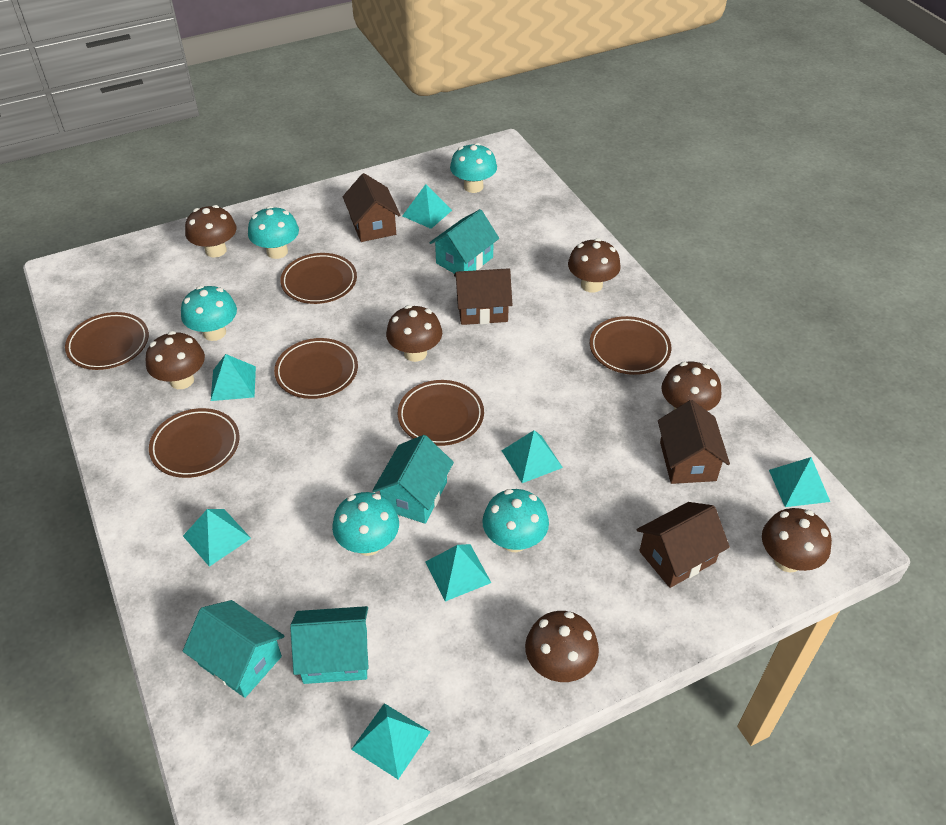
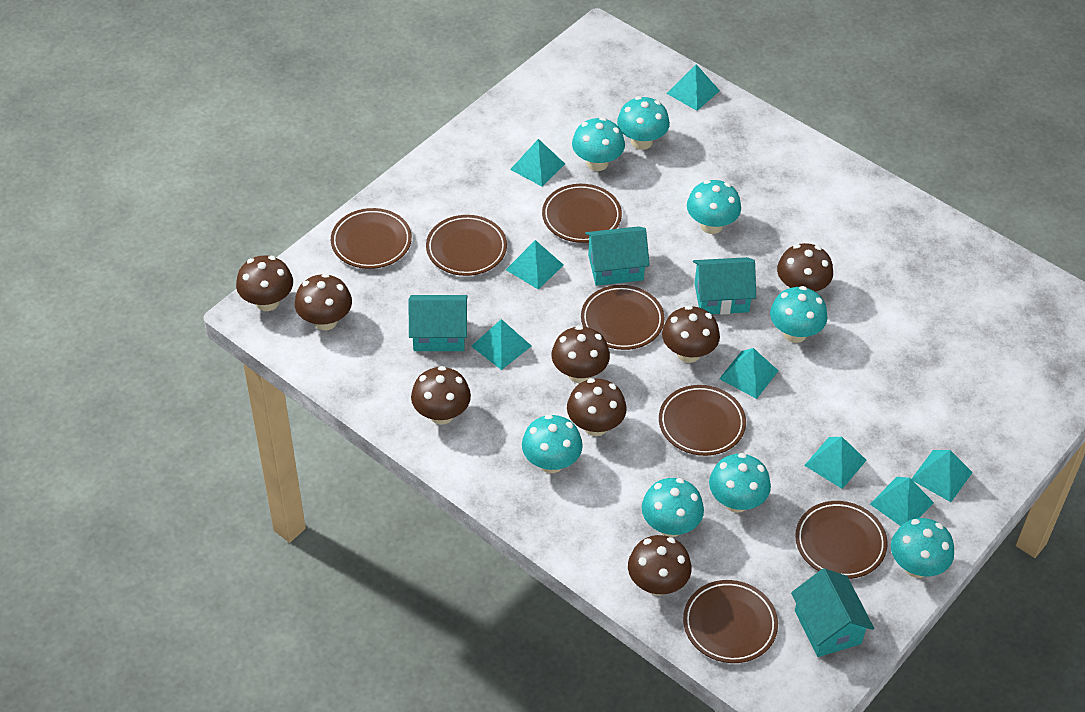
brown house: [343,173,401,242] [454,268,512,325] [637,502,730,588] [658,400,730,484] = 4 -> none = 0
brown mushroom: [146,331,205,389] [185,205,236,258] [386,305,442,362] [525,611,599,682] [568,238,621,293] [661,362,721,411] [762,508,832,572] = 7 -> [236,255,293,311] [295,273,352,330] [411,366,471,425] [552,325,610,383] [567,378,627,436] [628,535,692,596] [662,305,720,363] [777,243,833,291] = 8
brown plate: [65,312,149,370] [149,408,239,478] [274,338,358,399] [280,253,357,304] [398,380,484,446] [590,316,671,375] = 6 -> [331,208,412,269] [426,215,507,276] [542,184,622,243] [581,285,665,350] [659,385,746,456] [683,580,778,663] [795,501,888,579] = 7
turquoise mushroom: [181,286,237,341] [248,206,299,259] [332,492,399,556] [450,143,497,193] [482,489,549,552] = 5 -> [522,414,583,473] [572,117,625,171] [617,96,670,150] [642,478,704,537] [687,180,741,234] [709,453,771,513] [770,286,828,343] [891,518,954,578] = 8
turquoise pyramid: [183,509,251,567] [211,354,256,401] [351,703,431,779] [402,184,452,229] [425,544,491,601] [501,430,563,483] [769,457,830,507] = 7 -> [471,319,531,370] [506,240,563,290] [510,139,565,187] [667,64,720,111] [719,348,779,399] [804,437,867,489] [870,477,934,526] [912,450,973,502] = 8

